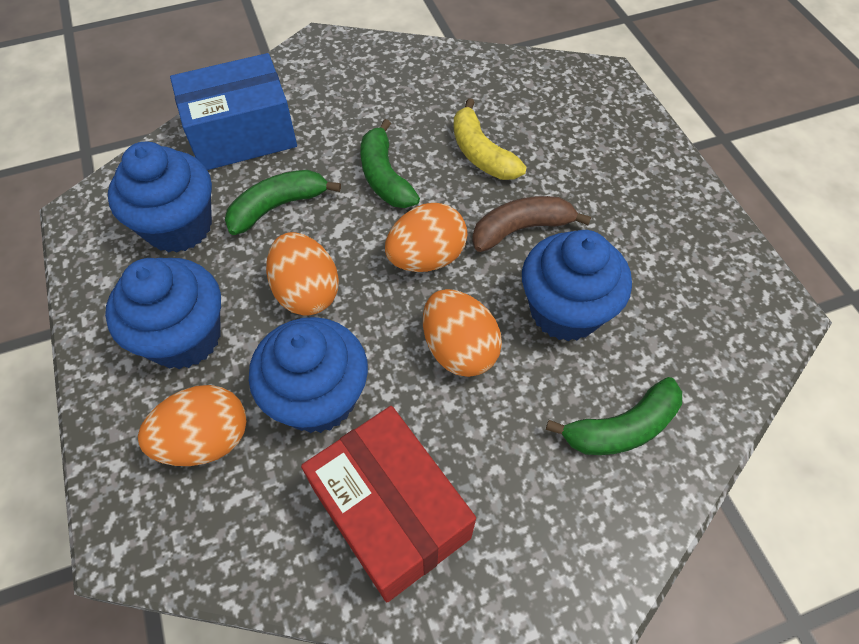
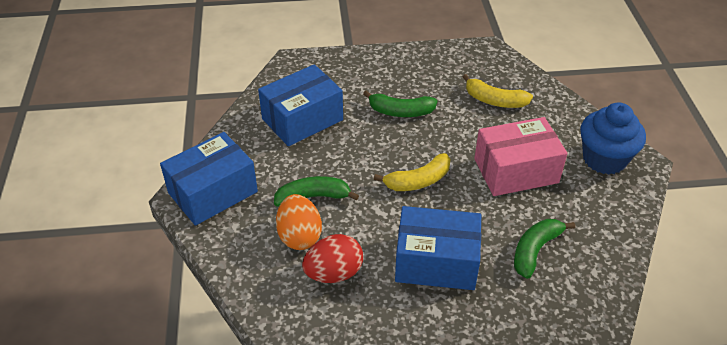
blue box: [170,53,297,170] = 1 -> [160,132,258,226] [258,64,343,146] [395,206,481,290] = 3
blue cupcake: [105,258,221,369] [108,142,212,253] [249,317,368,433] [522,230,632,341] = 4 -> [580,102,646,175] = 1
brown banana: [472,196,591,252] = 1 -> none = 0
orange egg: [138,385,247,466] [266,232,339,316] [385,203,467,272] [423,289,502,377] = 4 -> [276,194,322,250] = 1
pink box: none = 0 -> [474,117,568,196] = 1
red box: [301,406,476,602] = 1 -> none = 0
red egg: none = 0 -> [302,234,363,283] = 1
yellow banana: [453,98,527,180] = 1 -> [374,153,451,191] [463,74,533,108] = 2

